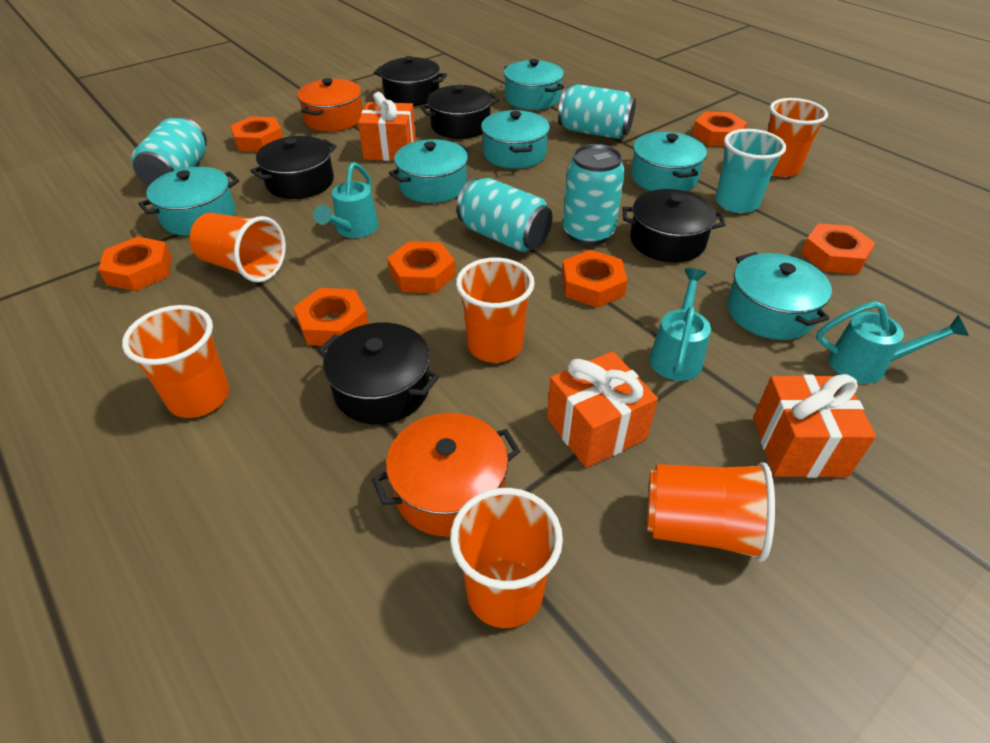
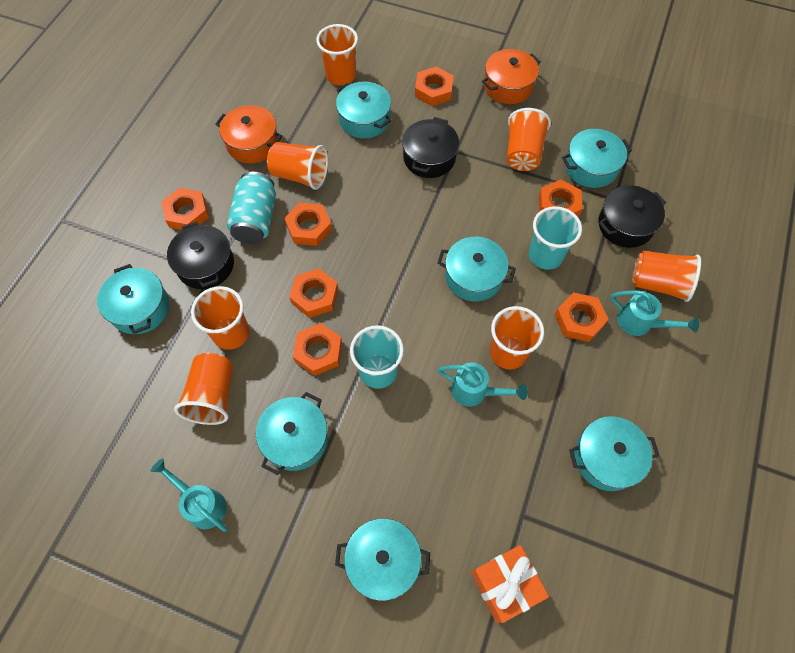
black pot: [250,136,337,199] [318,323,440,424] [374,56,447,106] [420,85,499,139] [622,189,725,262] = 5 -> [167,222,234,289] [402,117,459,178] [598,185,666,248] = 3
orange cup: [122,305,229,418] [190,213,286,283] [450,488,563,628] [456,257,535,363] [647,463,775,562] [767,98,828,177] = 6 -> [174,353,233,425] [191,286,249,350] [267,142,328,190] [316,24,358,85] [490,306,544,370] [506,108,551,171] [632,251,701,302] = 7
orange gift: [358,92,416,161] [547,351,658,468] [753,374,876,478] = 3 -> [471,545,549,623] = 1
turquoise can: [132,116,207,186] [456,178,553,252] [558,84,636,139] [562,144,625,246] = 4 -> [227,172,276,244] = 1
turquoise cup: [716,129,786,213] = 1 -> [350,325,404,389] [529,206,582,270] = 2
turquoise pot: [138,167,239,236] [389,139,472,203] [481,110,550,169] [504,59,564,110] [631,132,707,191] [727,252,832,340] = 6 -> [97,264,169,334] [256,392,328,475] [335,518,430,601] [336,82,392,138] [437,237,516,301] [562,129,632,188] [569,416,659,491] = 7

